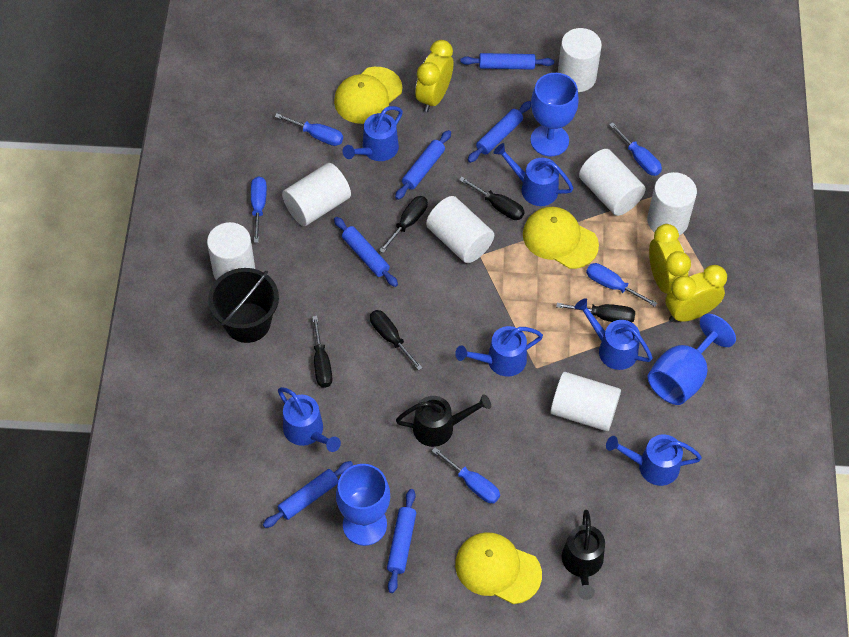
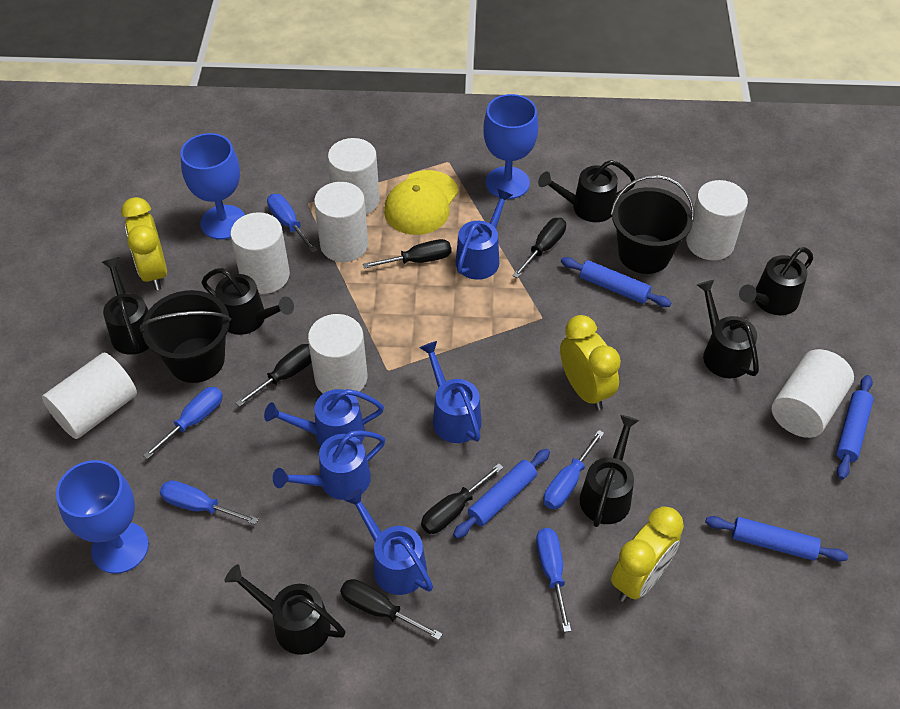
black bucket: [208,268,279,343] = 1 -> [140,290,231,383] [610,175,695,274] = 2
black watering can: [396,394,491,447] [562,510,605,600] = 2 -> [102,257,149,355] [202,268,294,335] [225,564,346,655] [538,160,635,222] [580,415,639,527] [697,280,759,378] [739,247,813,315] = 7
blue rolling pin: [263,461,353,528] [334,217,398,287] [387,489,416,593] [395,130,451,200] [460,53,554,70] [468,101,531,163] = 6 -> [453,449,550,539] [561,257,672,307] [705,516,848,562] [836,375,874,480] = 4
blue watering can: [278,387,341,452] [343,106,403,161] [455,326,543,376] [493,143,574,206] [574,298,653,370] [606,434,702,486] = 6 -> [264,389,384,446] [273,430,385,500] [344,489,433,595] [420,341,482,443] [456,189,512,280] = 5
yellow cap: [334,67,402,124] [455,532,542,604] [523,207,599,269] = 3 -> [384,170,459,235] = 1

